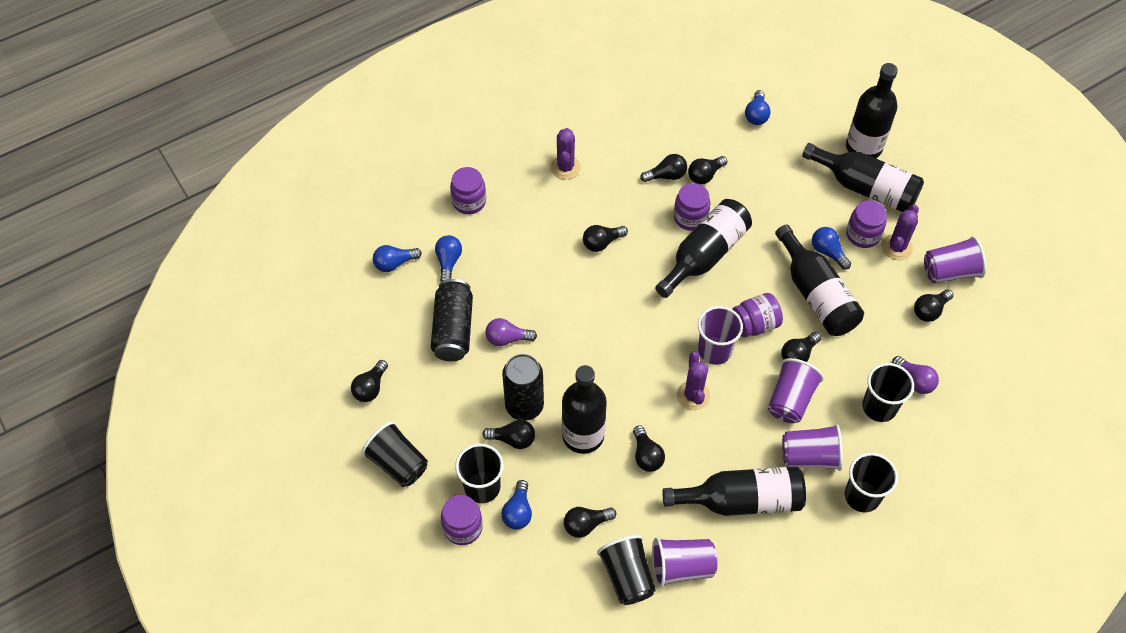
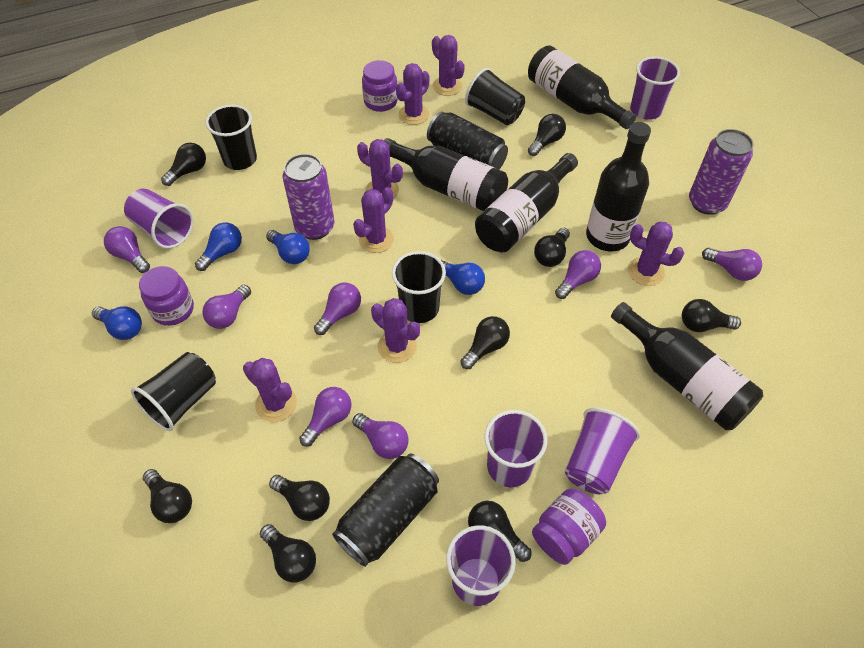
black bottle: [562,365,607,454] [655,199,752,298] [662,466,806,516] [775,224,864,336] [802,143,924,212] [846,63,898,158] = 6 -> [384,138,508,211] [475,153,578,252] [528,45,636,129] [586,122,651,252] [611,302,763,430] = 5
black cup: [361,421,428,487] [455,444,504,503] [597,535,656,605] [845,453,898,512] [862,363,914,422] = 5 -> [131,352,216,431] [205,105,257,170] [392,251,446,323] [465,68,525,125] = 4
blue light bulb: [373,245,422,272] [435,235,462,282] [501,480,532,529] [745,90,771,125] [812,227,851,270] = 5 -> [92,306,142,340] [195,222,242,271] [266,230,310,264] [441,260,485,295] = 4
purple cactus: [551,128,581,179] [677,352,710,410] [882,204,919,260] = 3 -> [243,358,297,422] [353,187,394,253] [357,139,403,199] [371,298,420,363] [396,63,430,125] [432,35,465,96] [628,222,684,286] = 7
purple can: none = 0 -> [282,154,334,240] [689,129,753,215] = 2
purple jar: [441,495,483,545] [450,167,486,214] [674,183,710,231] [732,293,783,337] [846,200,887,248] = 5 -> [139,266,194,326] [362,60,398,112] [532,489,606,565] = 3
purple light bulb: [485,318,537,346] [892,356,939,394] = 2 -> [104,226,150,273] [202,285,251,329] [299,387,351,447] [314,283,361,335] [352,413,408,459] [555,250,601,299] [702,248,762,281] = 7

